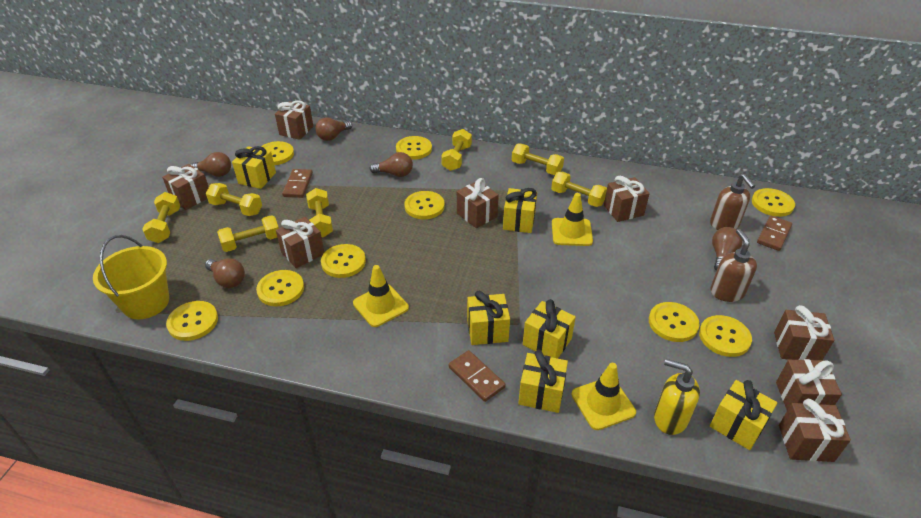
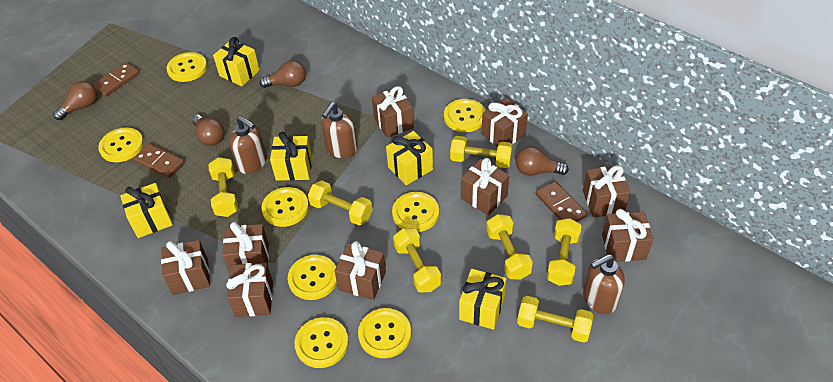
brown gift: [162,164,209,210] [275,100,314,140] [276,217,324,268] [457,178,499,228] [604,176,650,222] [774,305,834,360] [776,359,842,410] [779,399,851,462] = 8 -> [161,240,210,295] [222,222,269,273] [226,263,273,317] [335,241,386,300] [372,86,414,138] [461,158,509,215] [482,98,528,147] [583,165,630,218] [602,209,653,262] = 9
brown light bulb: [190,152,231,177] [205,258,245,288] [315,117,352,141] [370,152,413,177] [712,227,743,271] = 5 -> [53,81,97,120] [192,115,225,146] [260,60,306,88] [515,146,569,176] = 4
brown soap dispenser: [710,174,755,230] [710,229,757,302] = 2 -> [229,116,267,174] [321,102,357,158] [583,254,625,314] = 3
yellow bucket: [93,235,169,319] = 1 -> none = 0
yellow button: [166,301,218,341] [256,270,304,307] [261,141,294,165] [321,244,366,278] [396,136,432,160] [404,191,445,219] [649,302,700,342] [699,315,752,357] [752,188,795,217] = 9 -> [98,127,144,162] [166,52,207,82] [261,187,309,227] [288,255,337,300] [295,317,349,368] [358,308,411,358] [392,192,439,232] [444,99,486,132] = 8
yellow gift: [232,146,276,189] [467,291,510,345] [503,188,537,233] [518,350,568,413] [523,299,576,359] [710,380,777,450] = 6 -> [120,183,173,238] [213,37,260,86] [270,132,312,181] [386,131,433,185] [459,269,506,330] = 5
yellow soap dispenser: [654,359,700,435] = 1 -> none = 0
yellow traffic cone: [353,265,409,327] [552,193,593,246] [572,363,636,430] = 3 -> none = 0

